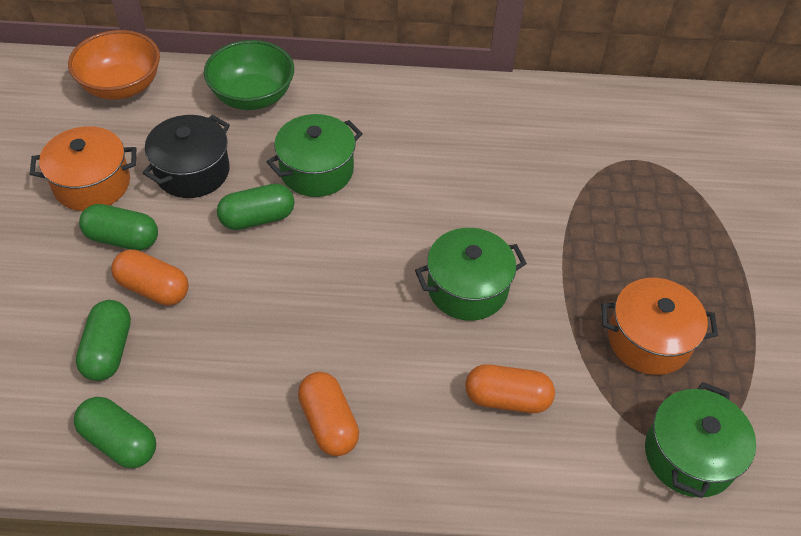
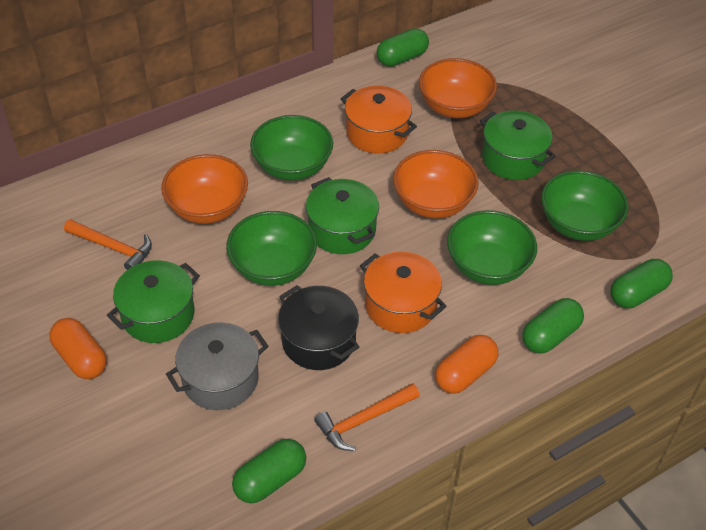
green bowl: [204,40,294,110] = 1 -> [226,211,317,286] [250,115,333,181] [447,210,537,285] [541,171,628,241] = 4
grey pot: none = 0 -> [166,322,269,410] = 1
orange bowl: [68,30,160,100] = 1 -> [161,154,248,224] [393,150,479,218] [419,58,497,118] = 3
orange capsule: [111,249,189,306] [298,372,359,456] [465,364,555,413] = 3 -> [49,318,107,379] [435,335,498,394] = 2
orange hammer: none = 0 -> [64,219,152,270] [314,383,420,451] = 2

